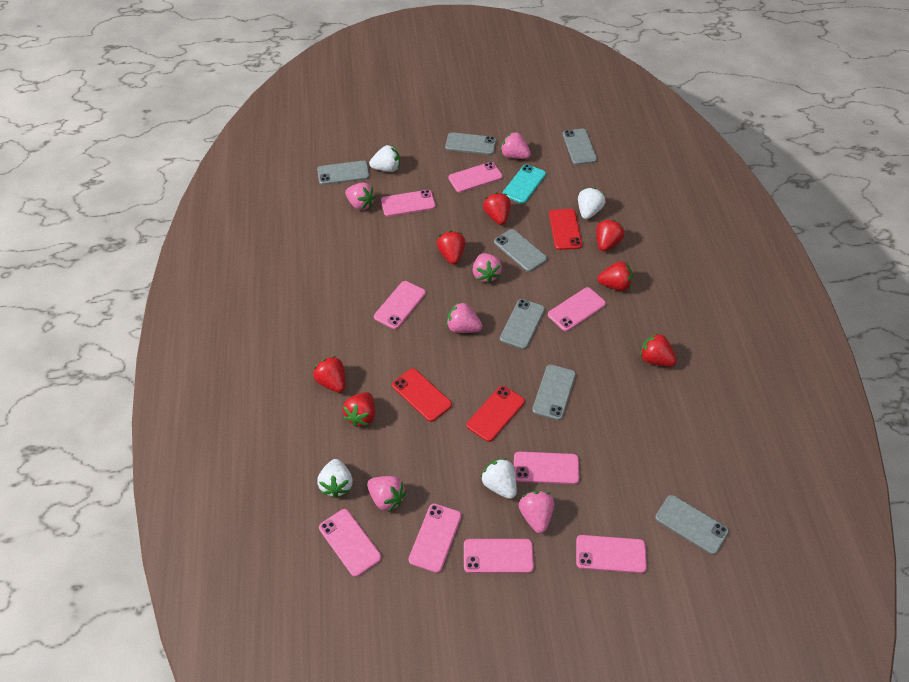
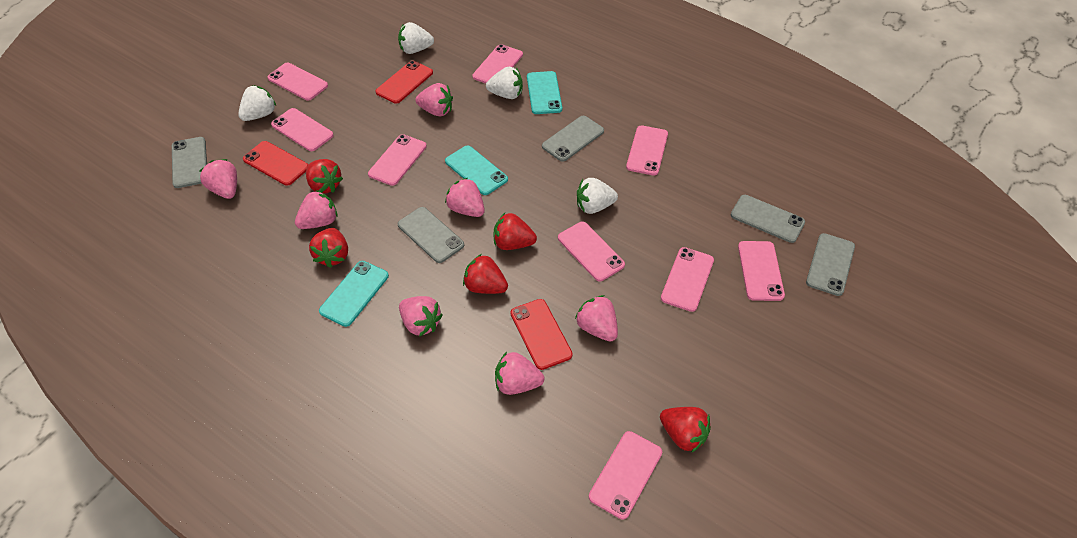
grey phone: [317,161,370,185] [445,132,496,155] [494,229,547,272] [500,299,545,349] [532,364,576,420] [562,129,597,165] [655,495,729,555] = 7 -> [172,137,207,188] [398,207,464,263] [542,116,604,162] [731,195,805,243] [806,233,855,296] = 5
pink strawberry: [345,183,376,210] [367,476,406,512] [447,302,482,333] [473,253,502,284] [500,132,531,159] [519,491,554,533] = 6 -> [200,159,237,199] [295,190,338,229] [399,296,443,337] [415,83,453,116] [445,178,485,217] [495,352,545,395] [575,295,618,342] = 7
red strawberry: [313,356,346,393] [343,392,375,427] [437,231,466,264] [483,192,511,225] [596,219,624,252] [597,261,633,291] [640,333,677,366] = 7 -> [306,159,343,194] [309,228,348,268] [463,254,508,294] [494,213,537,250] [660,407,711,453] = 5
turquoise phone: [502,164,546,204] = 1 -> [319,261,389,327] [445,145,508,195] [527,71,562,114] = 3

